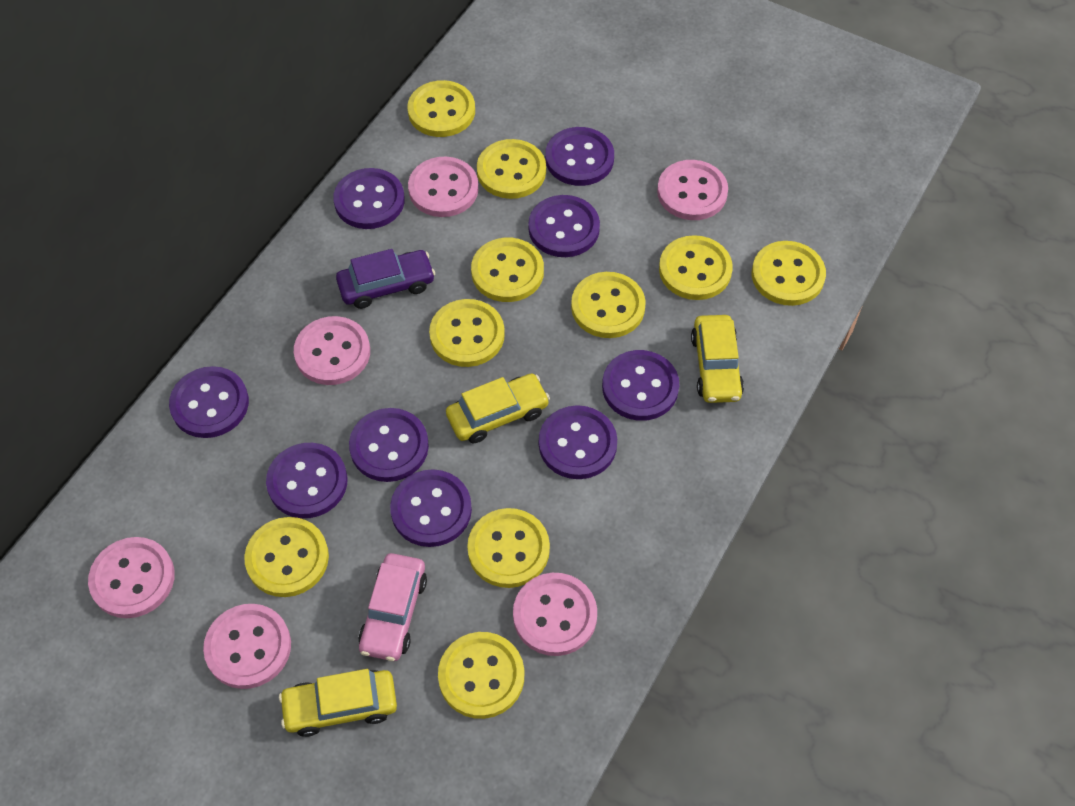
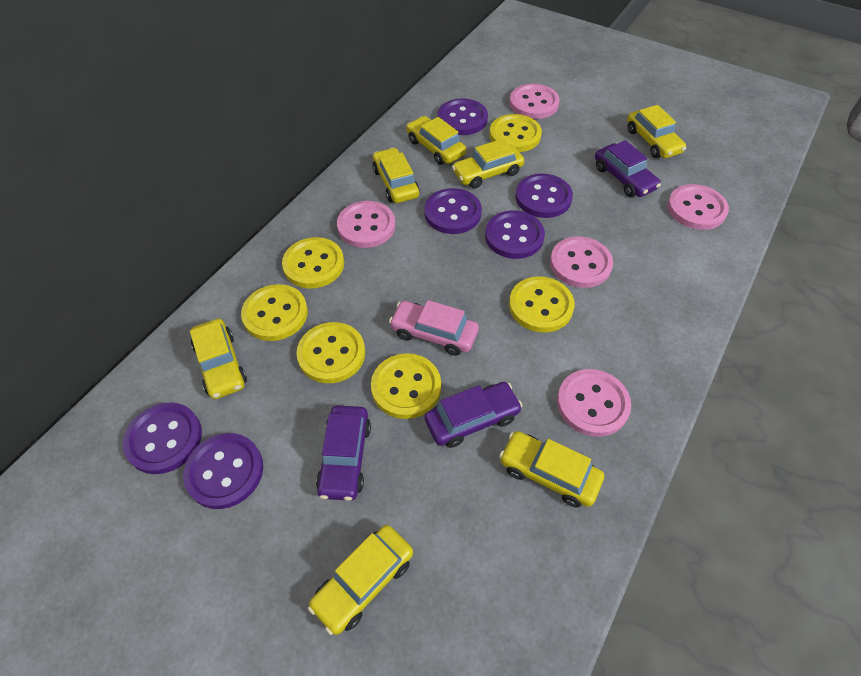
pink button: [88,537,175,618] [203,604,291,689] [294,316,370,385] [408,157,479,217] [513,573,597,656] [657,160,728,220] = 6 -> [337,201,396,248] [510,84,560,119] [550,237,613,288] [557,369,631,437] [668,184,729,230] = 5
purple button: [169,366,249,438] [266,443,348,518] [333,168,405,229] [349,408,429,482] [390,469,472,547] [528,195,600,257] [539,405,617,479] [545,127,614,186] [602,350,679,421] = 9 -> [123,402,202,474] [183,433,263,509] [424,188,482,234] [438,99,488,135] [485,210,545,259] [515,174,573,218] = 6
purple car: [336,249,435,309] = 1 -> [316,406,371,501] [425,382,523,448] [595,140,661,197] = 3
yellow button: [244,517,329,597] [407,80,475,137] [429,299,505,367] [438,632,524,719] [467,508,550,588] [471,238,544,302] [477,139,546,199] [571,272,645,338] [659,235,733,300] [752,241,826,306] = 10 -> [241,284,308,341] [282,237,344,288] [296,322,365,383] [371,353,441,419] [490,114,542,152] [509,276,575,332] = 6
yellow car: [279,669,397,737] [446,374,550,443] [691,315,744,403] = 3 -> [190,319,247,399] [308,525,413,635] [373,148,420,203] [406,116,466,165] [452,139,524,189] [499,431,604,508] [627,105,686,158] = 7

